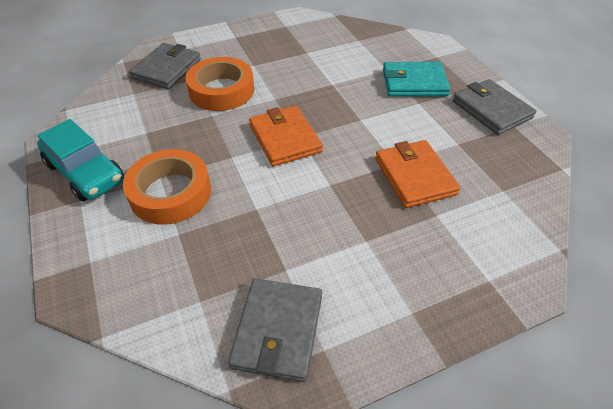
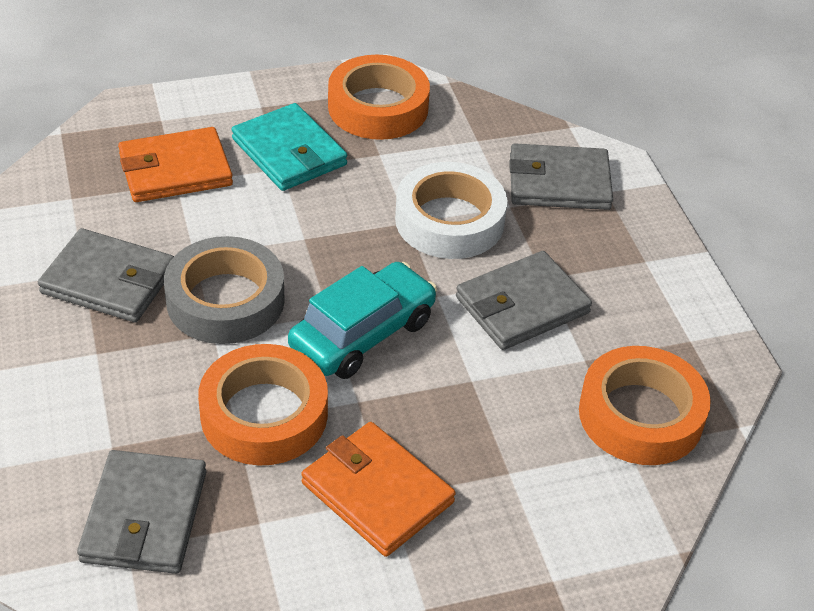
grey tape: none = 0 -> [164,236,285,344] = 1
grey wallet: [129,43,201,89] [228,278,322,382] [453,79,536,135] = 3 -> [38,228,174,323] [77,450,206,574] [456,251,592,350] [509,143,613,210] = 4
orange tape: [123,149,211,225] [185,57,254,111] = 2 -> [198,344,328,466] [328,55,430,140] [579,346,711,465] = 3
white tape: none = 0 -> [395,162,507,259] = 1

